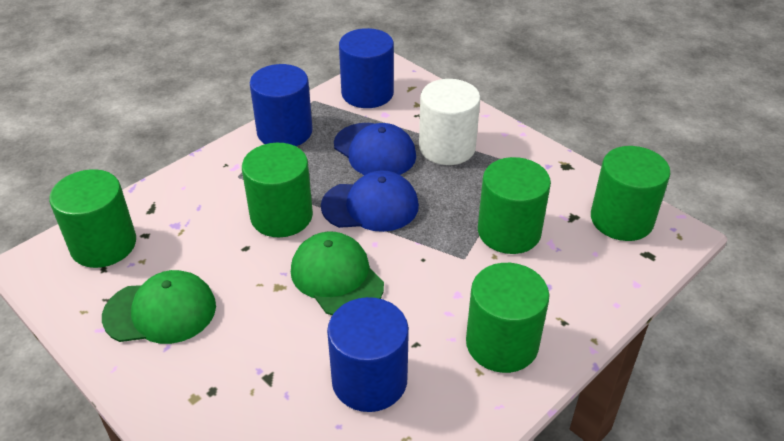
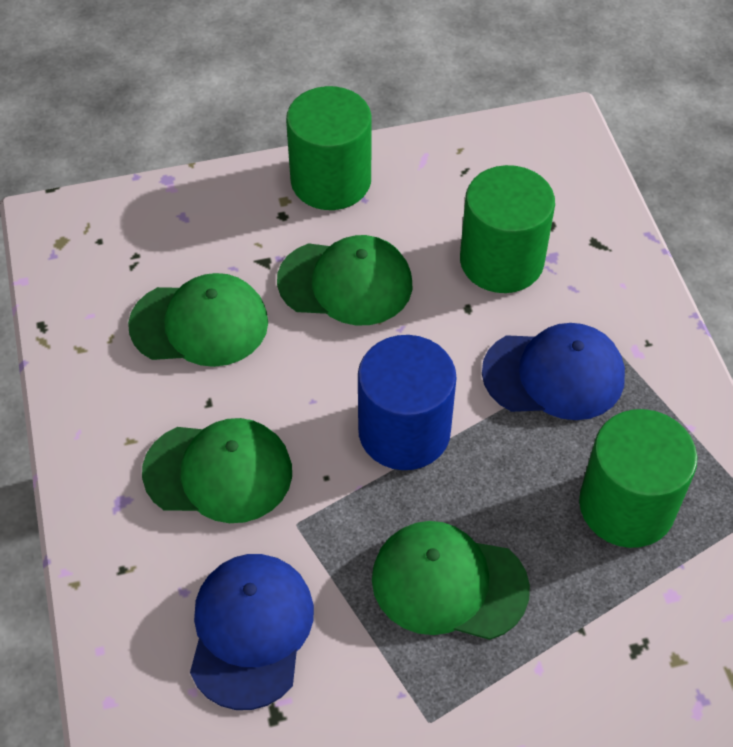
blue cylinder: [250,64,313,146] [327,297,409,412] [339,28,394,108] = 3 -> [358,335,457,470] = 1
green cap: [102,270,216,344] [291,231,384,315] = 2 -> [128,273,268,367] [142,418,292,523] [277,235,412,325] [372,521,530,640] = 4
green cylinder: [49,169,136,268] [242,143,313,237] [466,263,549,373] [478,157,551,254] [591,146,670,241] = 5 -> [286,86,372,210] [460,165,555,293] [579,409,697,548] = 3
white cylinder: [419,79,480,165] = 1 -> none = 0

